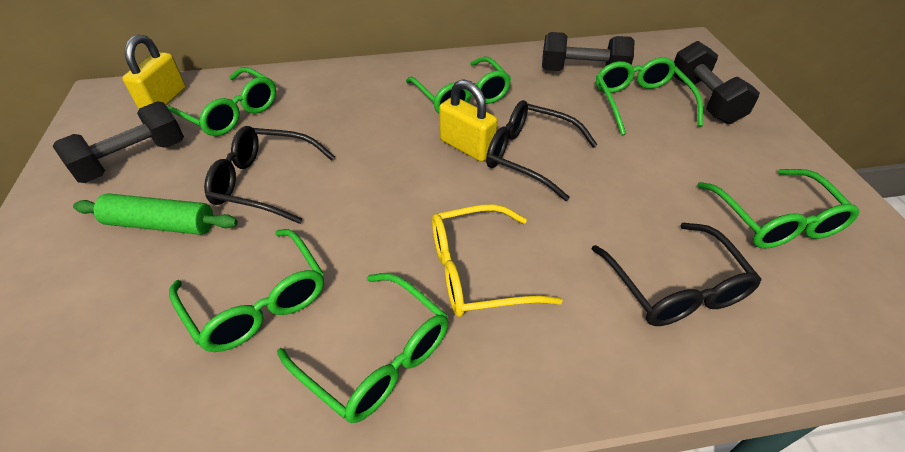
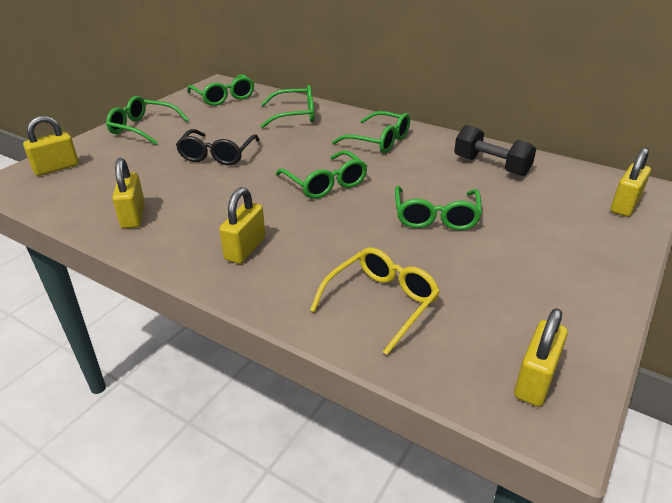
black dumbbell: [53,101,184,183] [542,32,635,71] [674,41,760,124] = 3 -> [454,125,536,176] = 1
black glasses: [204,126,335,224] [486,100,598,201] [592,223,761,326] = 3 -> [176,129,260,165] = 1
green rolling pin: [73,193,238,235] = 1 -> none = 0
yellow padlock: [122,34,186,109] [439,79,497,162] = 2 -> [23,116,79,176] [112,158,145,229] [219,187,265,264] [514,308,568,407] [611,148,651,217] = 5

